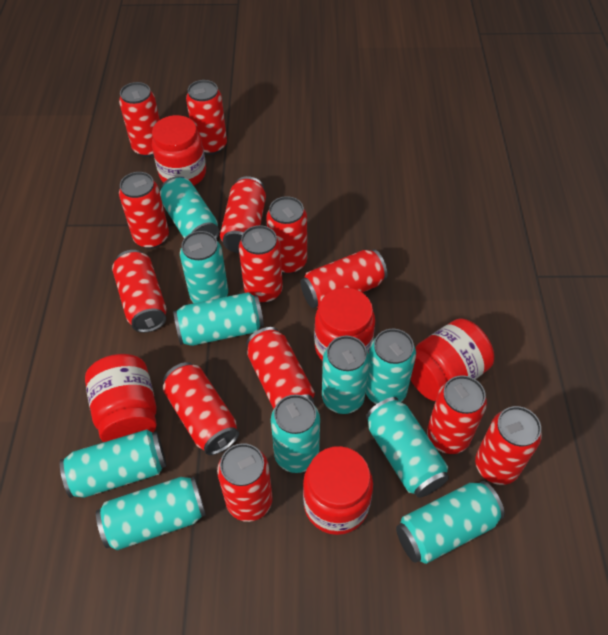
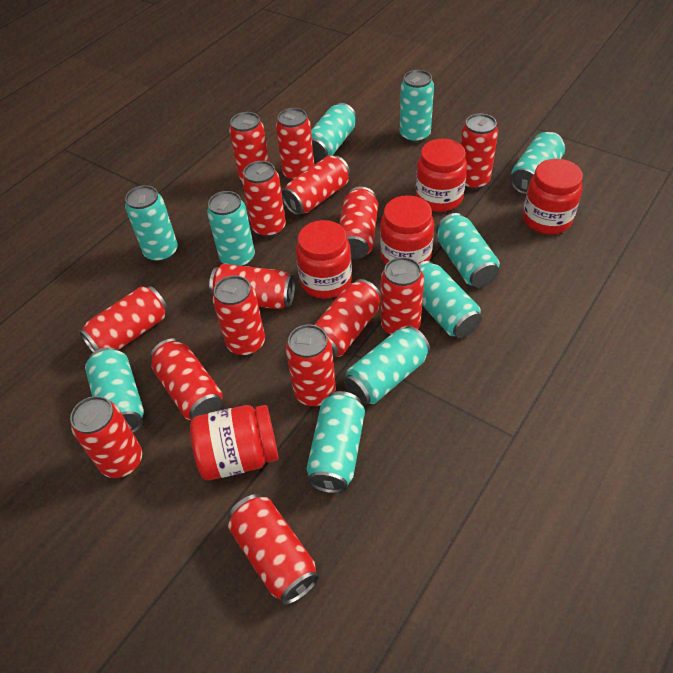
red can: [112,250,167,333] [119,82,160,157] [119,172,169,249] [163,362,239,455] [186,80,227,155] [217,443,273,522] [220,176,266,253] [239,225,283,303] [246,327,315,409] [266,196,307,274] [300,249,387,308] [427,375,487,454] [475,406,542,485] = 13 -> [70,396,142,478] [79,286,168,352] [150,339,223,420] [209,264,295,309] [213,275,265,356] [228,494,319,605] [229,112,269,180] [242,161,286,237] [276,108,314,181] [282,155,350,215] [286,324,336,407] [314,279,381,359] [339,187,378,259] [381,257,424,335] [460,114,498,190] = 15

